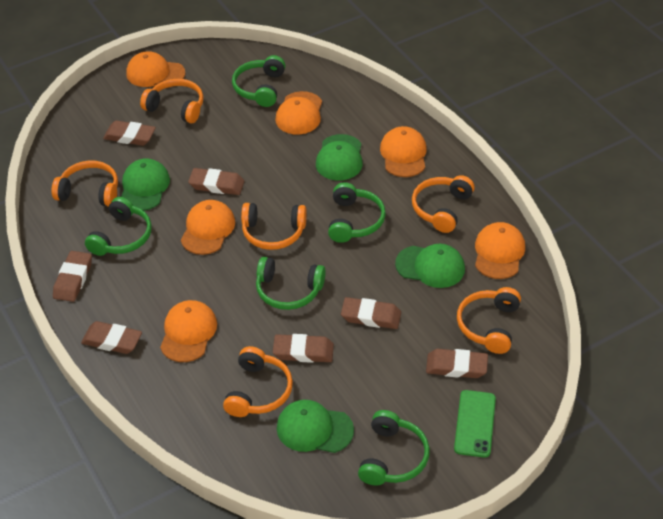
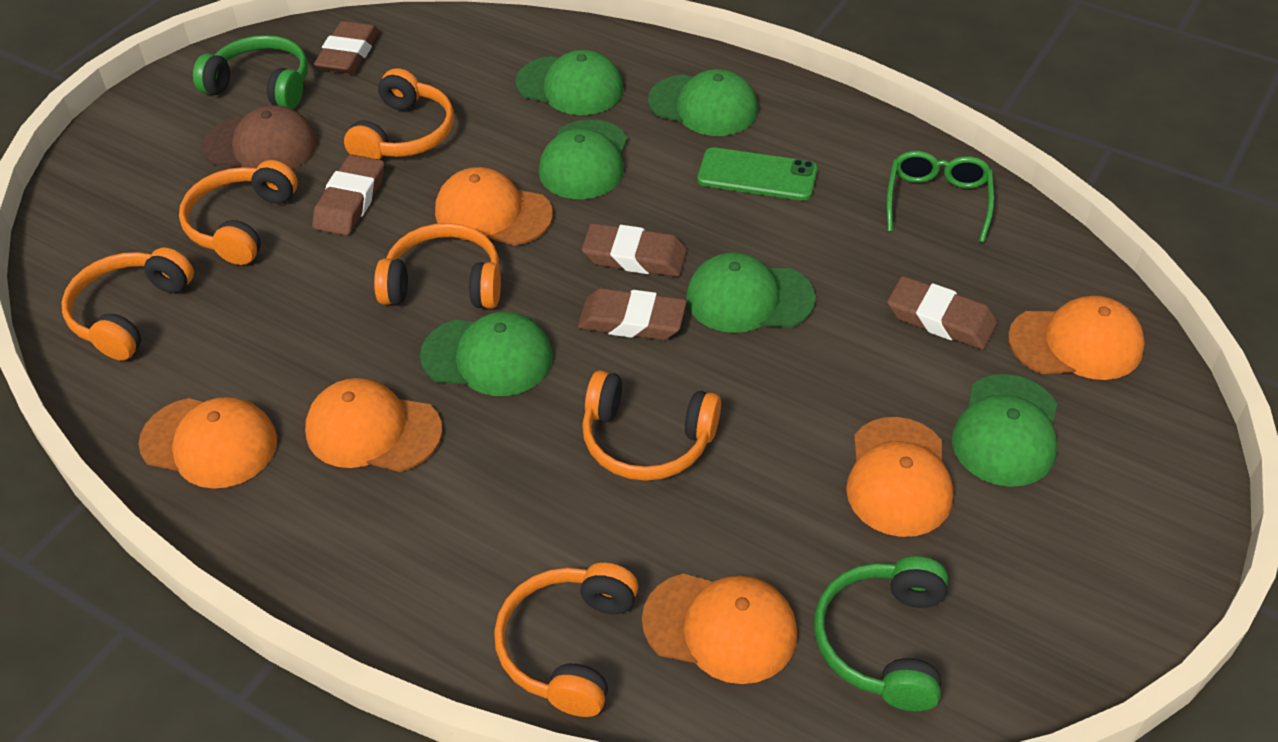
brown cap: none = 0 -> [201,105,317,169] = 1
brown eraser: [53,251,92,302] [81,321,142,354] [103,120,156,146] [188,168,244,195] [273,334,334,363] [341,297,401,329] [426,349,488,378] = 7 -> [312,154,384,236] [314,21,379,74] [578,288,687,340] [582,223,687,277] [887,276,997,350] = 5
green cap: [121,158,170,211] [277,400,354,453] [316,134,363,181] [395,244,465,288] = 4 -> [420,312,553,396] [516,50,623,115] [539,119,627,199] [648,69,758,136] [686,252,816,333] [952,374,1057,487] = 6
green glasses: none = 0 -> [886,151,994,243] = 1
green headphones: [85,197,152,256] [232,55,285,107] [256,257,326,310] [328,182,386,243] [358,410,430,485] = 5 -> [193,35,308,109] [814,556,948,711] = 2

